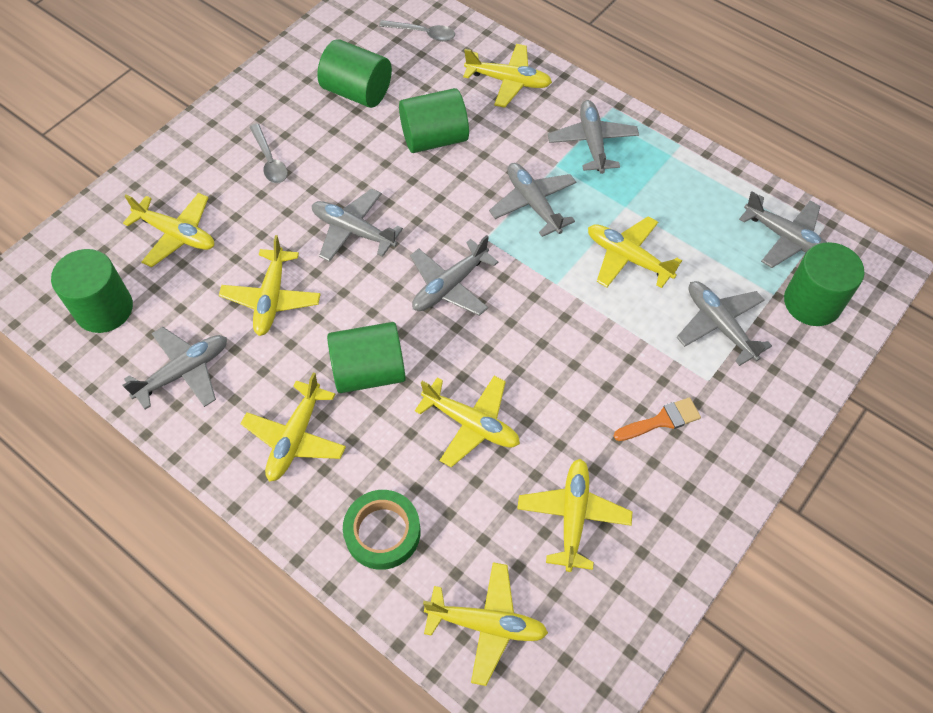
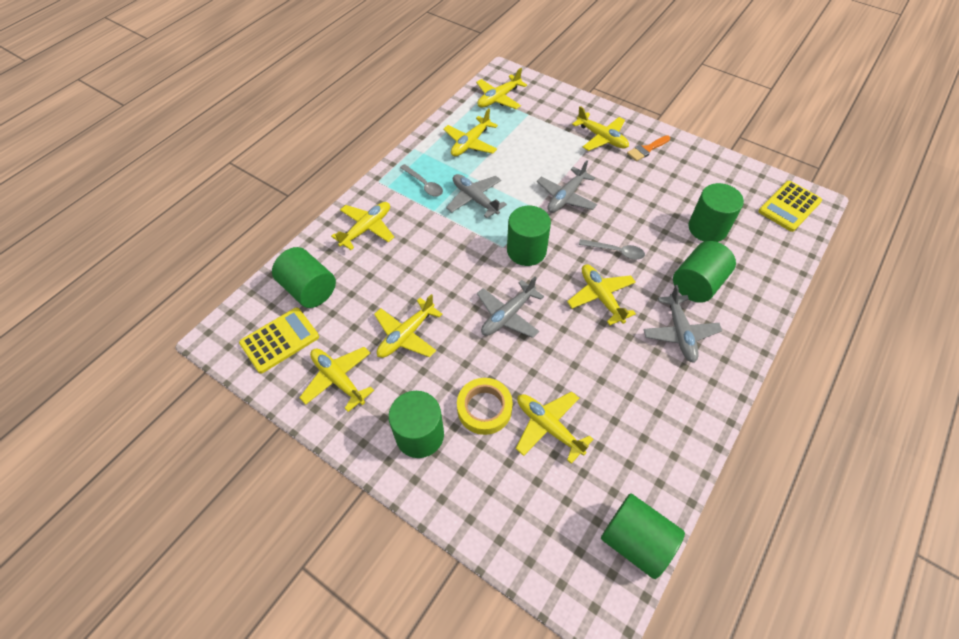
green cylinder: [51,249,133,333] [317,39,392,108] [327,322,406,393] [399,88,469,153] [784,242,865,326] = 5 -> [272,247,336,308] [388,391,444,458] [507,206,551,266] [601,493,685,579] [673,241,736,303] [688,183,744,242] = 6
green tape: [343,490,421,570] = 1 -> none = 0
grey plane: [122,327,227,410] [312,189,403,262] [410,235,499,316] [489,163,576,237] [548,100,639,174] [677,281,772,366] [739,192,827,268] = 7 -> [446,174,507,218] [477,276,544,338] [537,160,597,213] [643,285,722,363] = 4
yellow calculator: none = 0 -> [239,307,319,373] [758,181,822,232] = 2
yellow tape: none = 0 -> [457,378,513,435] = 1

